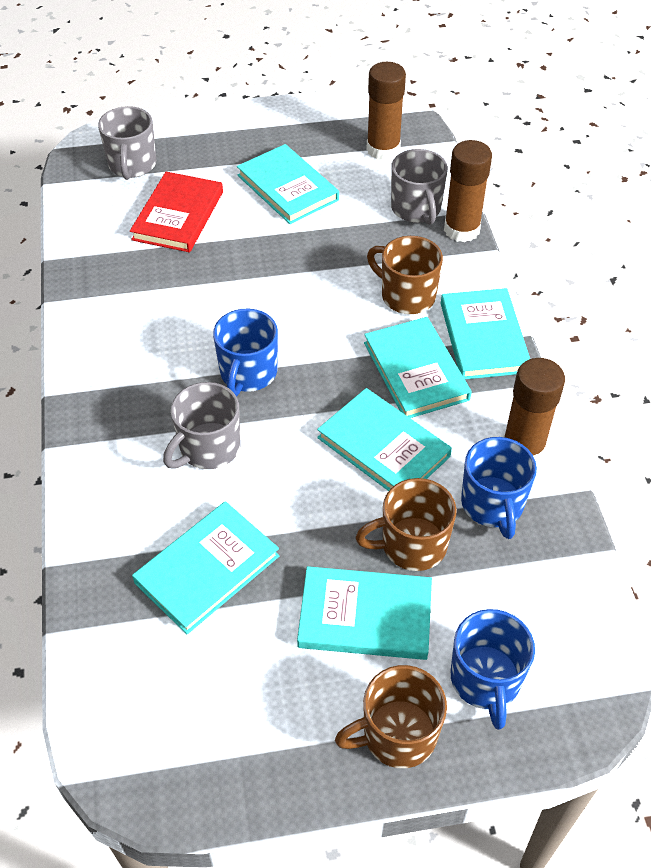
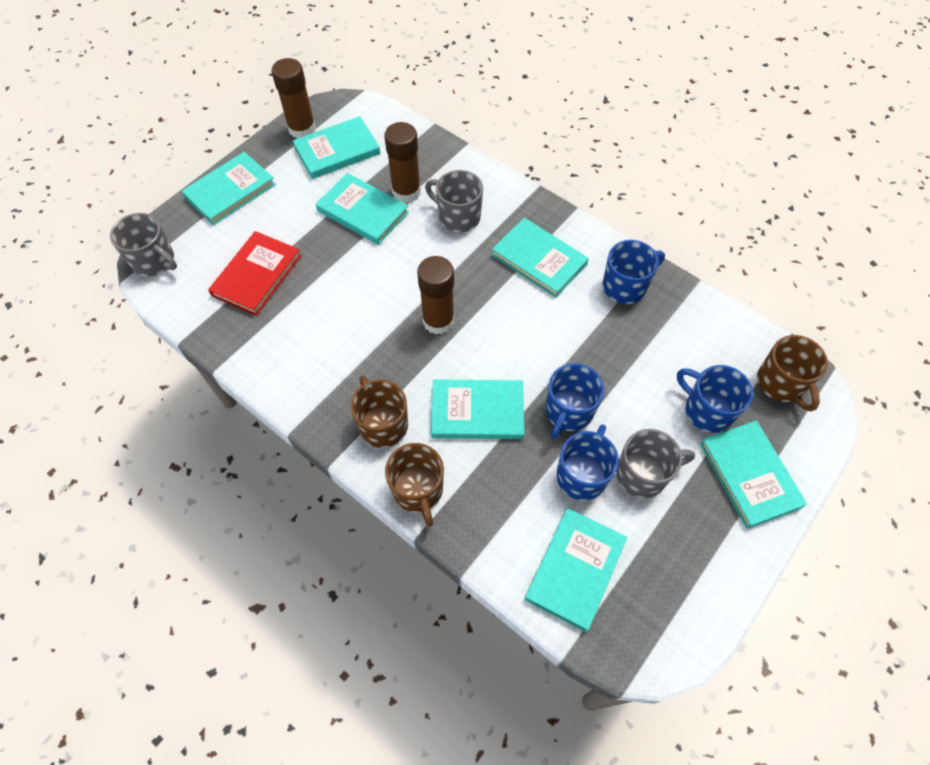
blue mug: [213,309,278,397] [451,609,535,730] [461,437,537,539] = 3 -> [546,363,604,439] [557,425,619,501] [603,240,665,304] [677,365,753,433] = 4
turquoise book: [132,501,279,634] [237,144,339,224] [297,566,432,660] [317,388,452,491] [364,317,472,418] [441,288,530,379] = 6 -> [181,152,276,225] [293,116,380,179] [316,173,409,245] [431,379,525,439] [492,218,589,298] [525,508,627,632] [700,421,807,529] = 7

